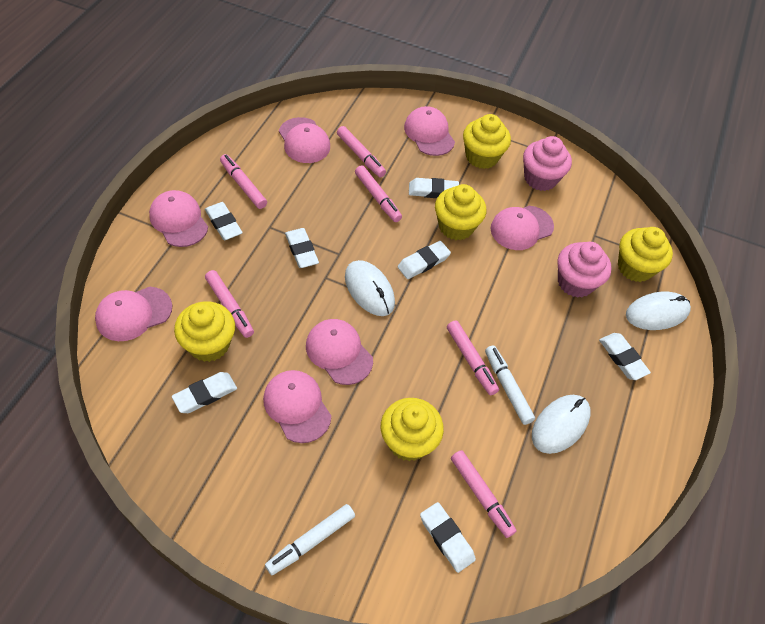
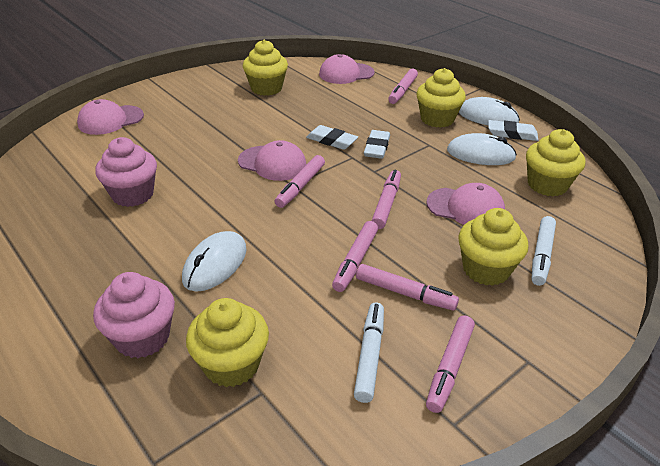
pink cap: [95,287,172,341] [149,190,208,247] [263,370,331,443] [279,117,330,163] [306,319,373,385] [404,106,455,156] [491,206,554,250] = 7 -> [77,99,144,135] [238,140,307,181] [319,54,375,84] [426,183,505,225] = 4
white eraser: [172,372,237,413] [205,202,243,240] [285,228,319,268] [397,241,451,279] [409,178,459,198] [420,502,476,573] [599,333,651,380] = 7 -> [306,125,358,150] [364,130,390,159] [488,120,538,141] = 3

